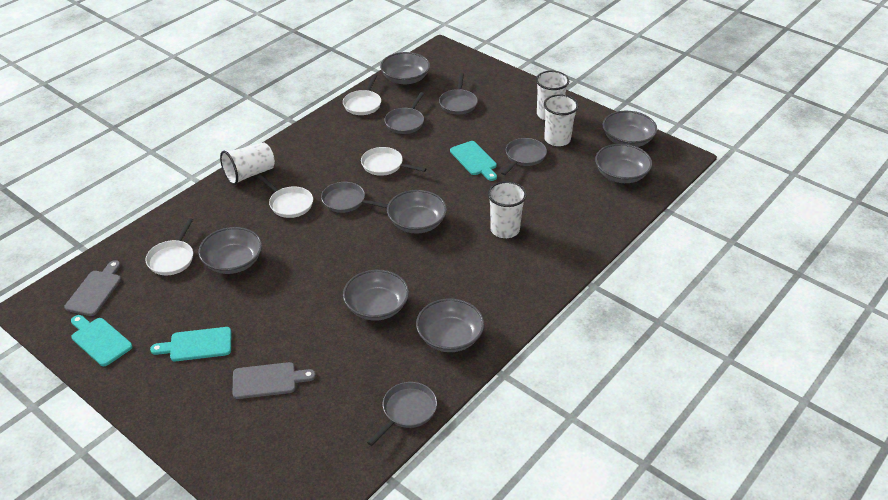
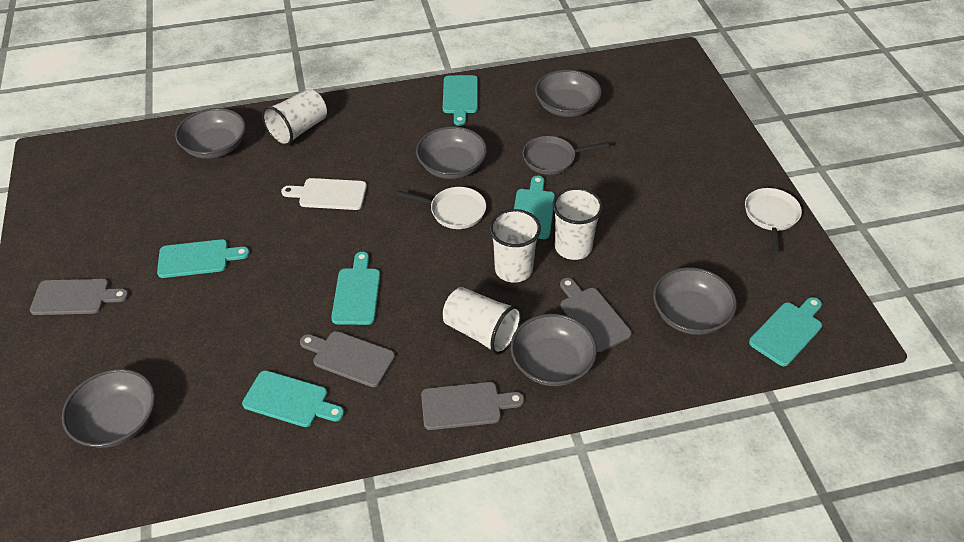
grey bowl: [198,227,262,274] [343,270,409,321] [380,52,430,84] [387,190,447,234] [416,299,484,352] [595,144,652,183] [603,111,657,147] = 7 -> [62,369,155,448] [175,108,246,159] [416,126,487,179] [510,314,597,386] [535,70,602,117] [653,267,737,335] = 6
grey cutting board: [64,260,121,316] [233,362,316,399] = 2 -> [30,279,129,315] [300,331,395,387] [421,382,524,430] [560,278,632,352] = 4
grey pan: [321,182,388,213] [367,382,437,446] [385,92,424,134] [439,73,478,114] [501,138,547,175] = 5 -> [523,136,609,175] = 1
turquoise cutting board: [71,315,132,366] [150,327,231,361] [450,141,497,181] = 3 -> [157,239,250,278] [242,370,344,427] [331,252,380,325] [443,75,478,126] [514,176,555,239] [749,297,822,366] = 6
white cutting board: none = 0 -> [281,178,367,210] = 1
white pan: [146,218,193,275] [257,175,313,218] [343,74,381,115] [361,147,427,176] = 4 -> [396,187,486,229] [745,188,802,254] = 2

